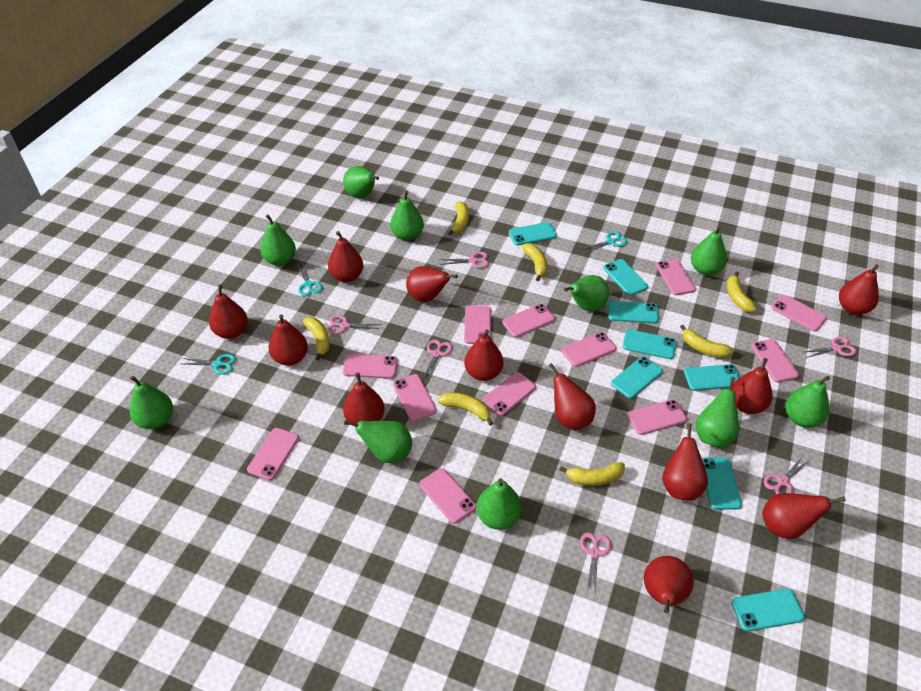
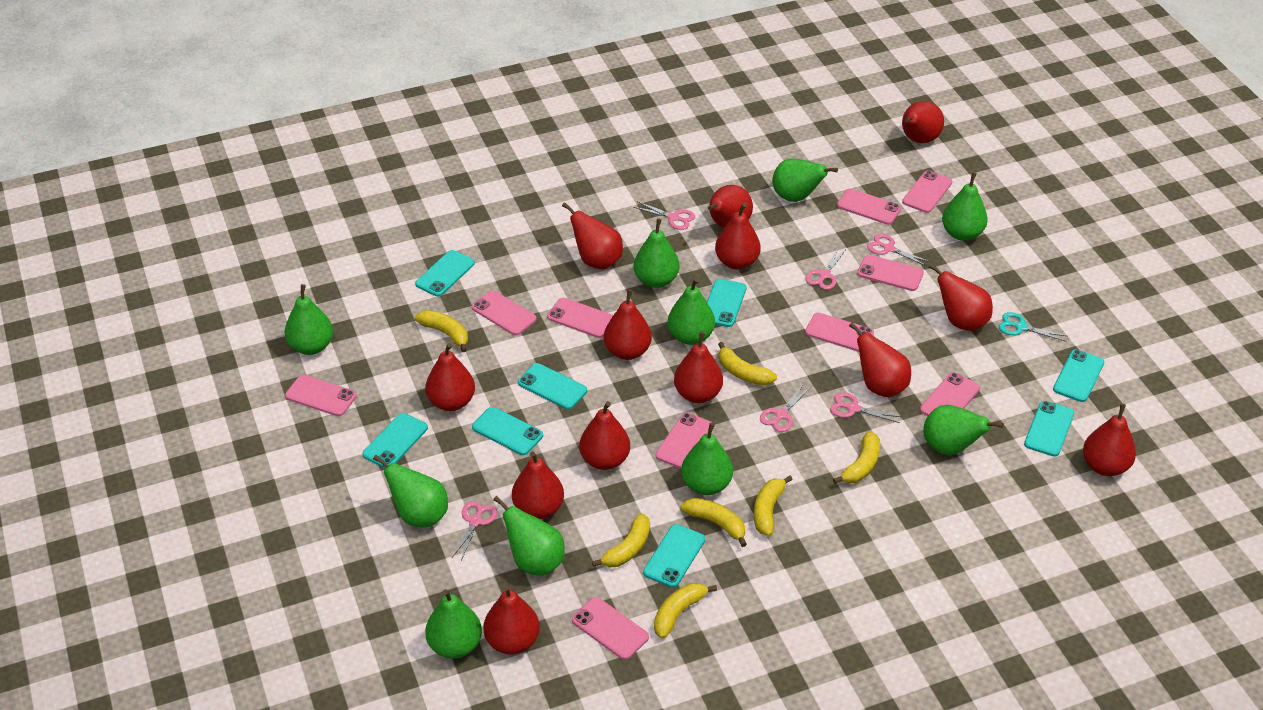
pink phone: [247,428,299,480] [343,354,397,379] [393,374,436,421] [420,468,476,524] [464,306,491,344] [482,372,536,416] [502,304,555,337] [562,332,616,367] [627,399,687,435] [656,259,696,295] [751,339,799,382] [771,295,827,331] = 12 -> [285,375,357,416] [472,290,537,335] [547,298,613,338] [572,597,649,660] [656,413,713,469] [805,313,874,352] [837,189,901,225] [857,255,924,291] [902,170,952,213] [920,372,980,416] = 10
red pear: [209,284,248,339] [268,314,308,366] [328,231,363,282] [343,372,385,426] [406,266,458,302] [464,330,503,381] [549,363,596,430] [644,556,694,613] [662,423,708,501] [731,358,772,414] [762,493,846,539] [839,264,879,315] = 12 -> [425,343,475,411] [484,586,540,655] [512,451,564,519] [562,202,623,269] [579,401,630,470] [604,289,652,360] [674,332,723,403] [708,185,753,228] [715,203,761,270] [849,322,911,397] [902,101,944,143] [928,264,993,331] [1083,403,1136,476] = 13
turquoise scissors: [182,354,236,375] [297,263,323,296] [583,231,627,254] = 3 -> [999,312,1067,341] = 1

